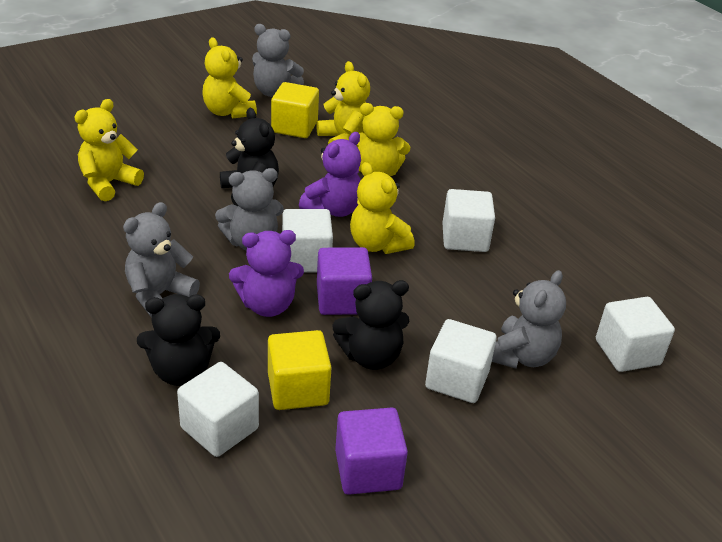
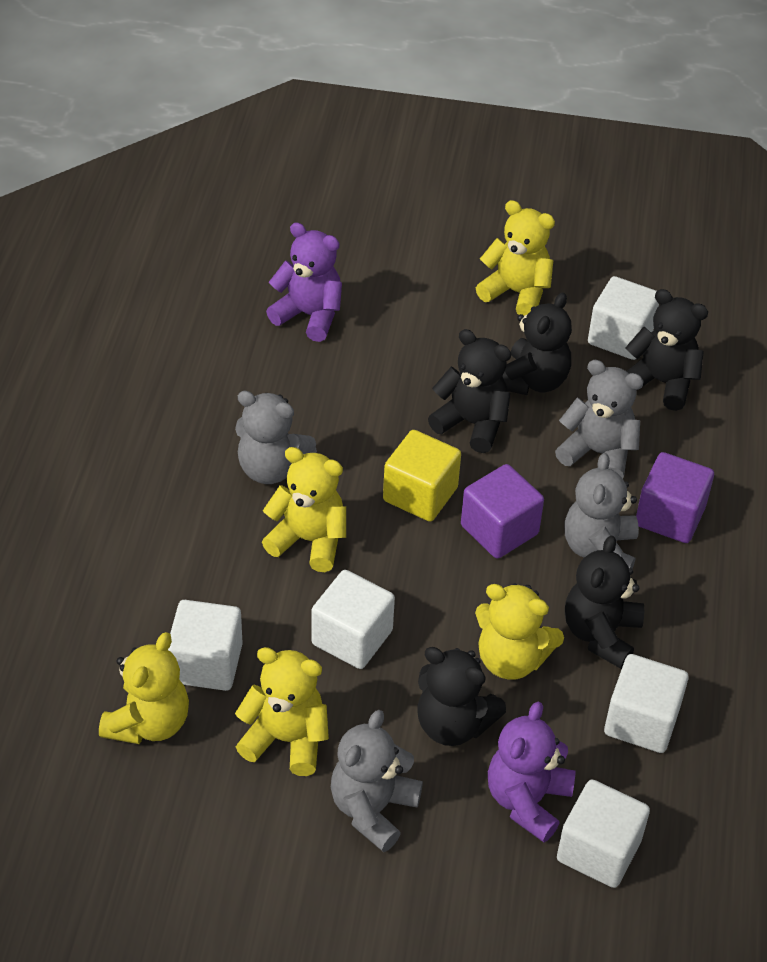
black teddy bear: [137,294,220,386] [220,108,279,207] [332,280,409,370] = 3 -> [418,647,506,746] [428,329,511,453] [502,292,572,395] [565,536,644,669] [625,289,708,411] = 5
yellow cube: [268,330,332,410] [271,82,319,138] = 2 -> [383,430,461,522] = 1

